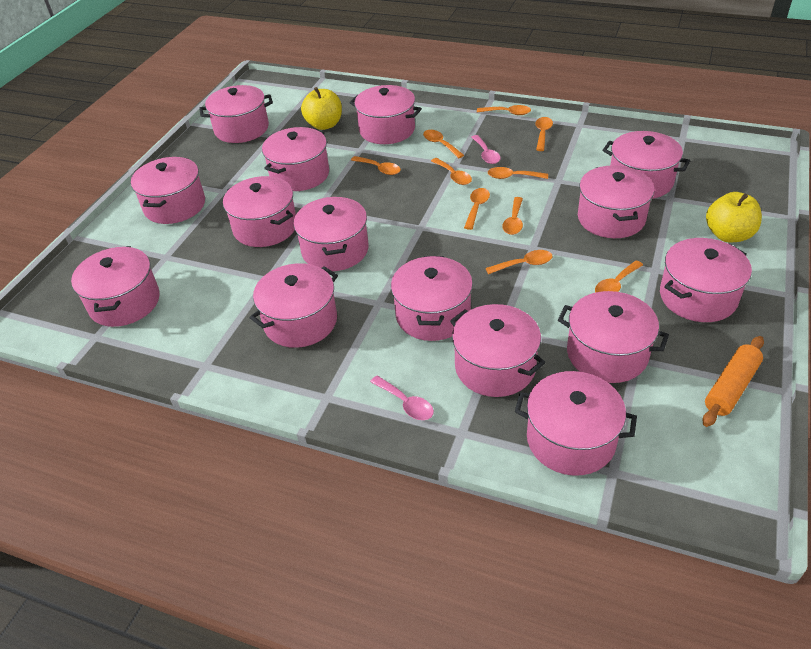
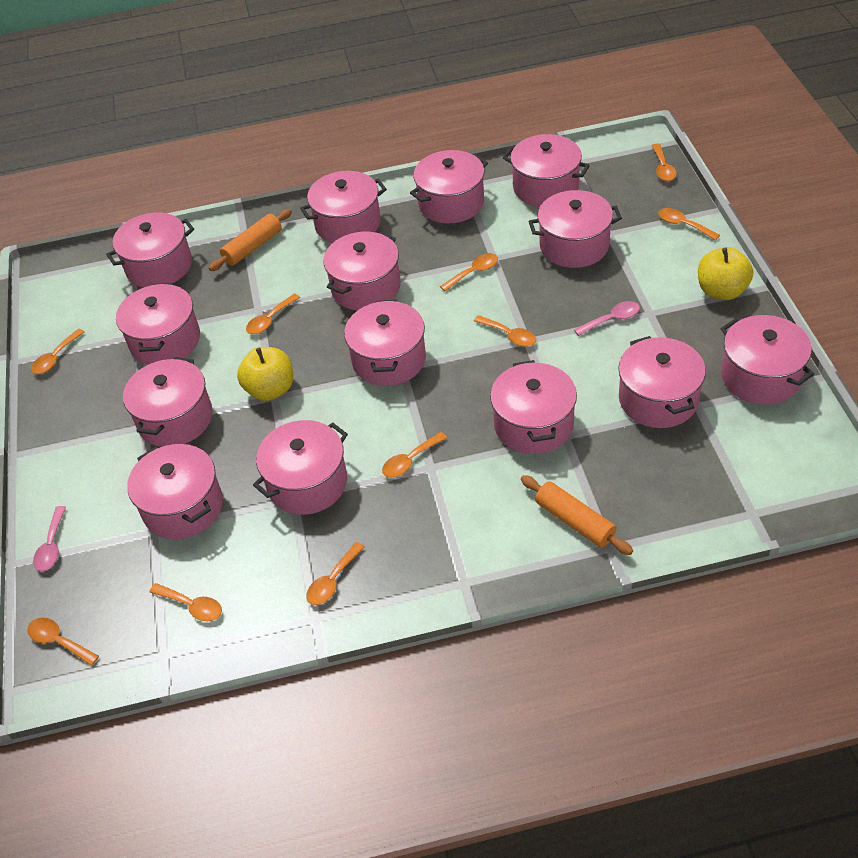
orange rolling pin: [702,336,764,427] = 1 -> [209,209,292,271] [521,475,633,555] = 2
pink pot: [71,246,160,327] [131,157,205,224] [199,85,273,143] [223,176,296,247] [250,263,338,348] [262,127,329,191] [294,197,369,271] [349,85,422,144] [391,256,473,341] [450,304,546,397] [515,371,637,476] [558,291,669,383] [578,165,654,238] [603,131,690,199] [660,238,752,322] = 15 -> [106,212,194,288] [116,283,200,365] [123,357,213,447] [127,444,223,539] [253,420,348,515] [300,171,387,243] [323,232,401,310] [344,300,426,386] [410,150,488,223] [490,360,577,454] [503,134,590,207] [528,190,622,268] [618,336,706,428] [721,315,814,405] = 14

